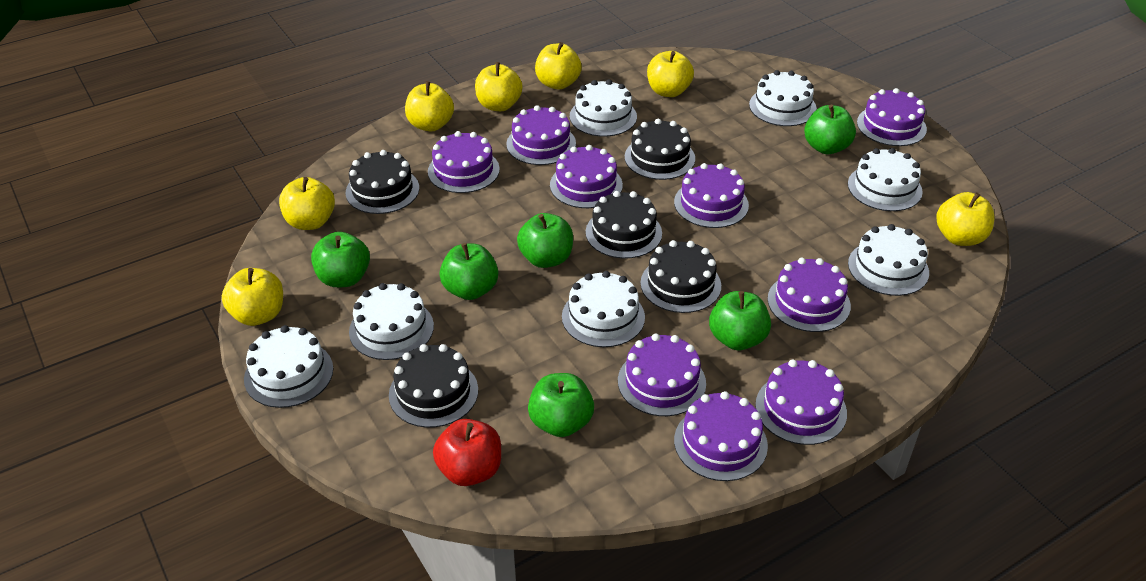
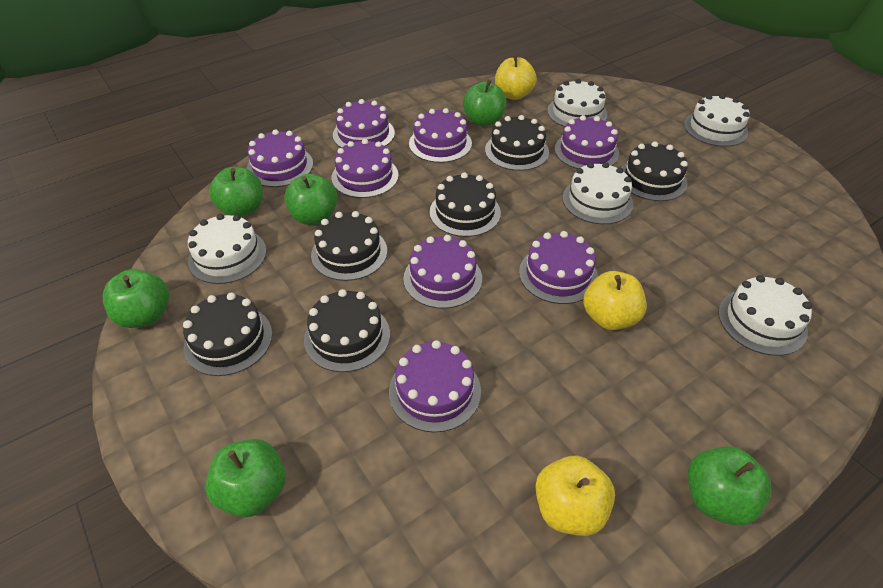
black cake: [346,150,419,214] [389,344,478,428] [586,191,662,259] [625,119,695,180] [640,240,721,313] = 5 -> [183,293,272,376] [304,289,390,372] [311,211,387,281] [430,172,501,237] [485,115,549,171] [621,141,688,201] = 6
purple cake: [428,131,500,193] [506,105,576,165] [550,145,623,208] [618,333,706,416] [674,163,749,228] [674,391,768,481] [756,359,847,445] [768,258,851,332] [857,88,927,146] = 9 -> [247,129,313,187] [331,139,399,198] [333,99,395,148] [389,340,481,433] [403,235,482,309] [409,108,472,163] [519,231,598,304] [554,115,619,169] = 8
red apple: [433,419,501,486] = 1 -> none = 0
white cake: [244,325,333,408] [349,283,434,360] [562,271,645,347] [570,79,637,137] [749,70,817,126] [848,148,923,211] [848,224,929,296] = 7 -> [188,214,267,284] [547,79,607,127] [563,162,633,224] [684,94,750,147] [718,275,812,356] = 5
yellow apple: [222,268,283,326] [279,177,335,230] [405,81,454,131] [475,62,523,111] [535,42,582,89] [647,51,694,97] [936,192,995,246] = 7 -> [495,54,537,100] [535,456,615,536] [583,271,647,330] = 3

